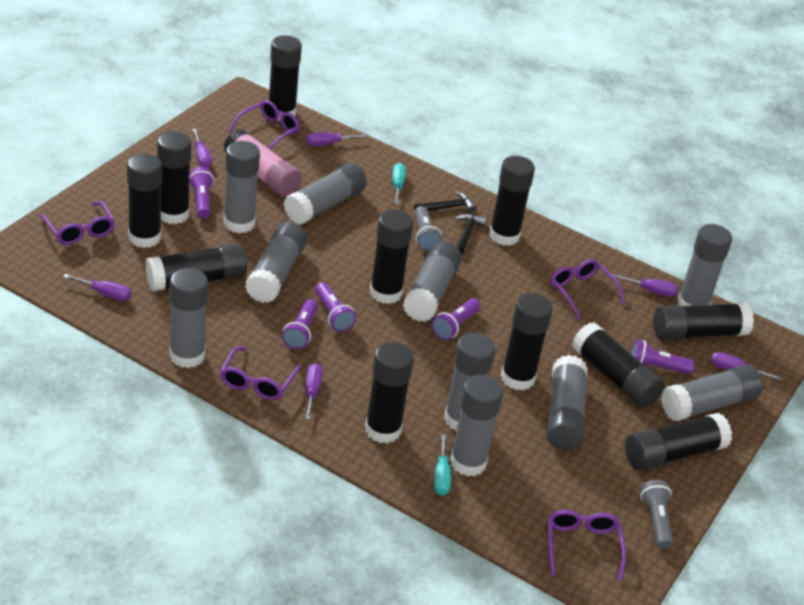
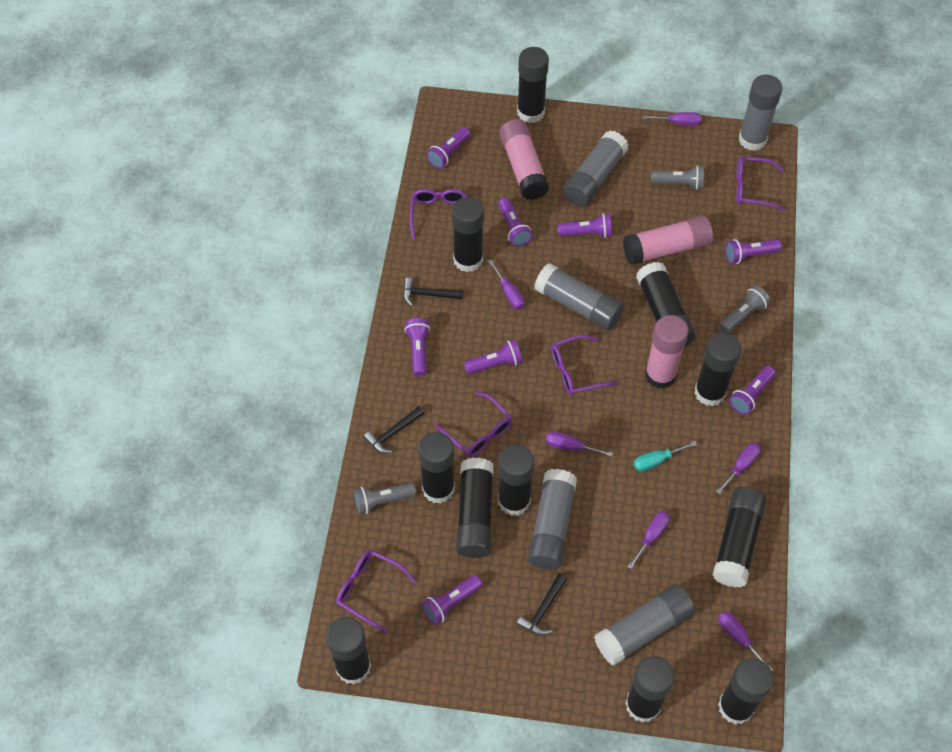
black hammer: [414,191,476,213] [455,214,487,255] = 2 -> [363,406,424,454] [403,278,463,306] [516,573,567,636] = 3
grey flashlight: [414,206,442,251] [640,480,673,549] = 2 -> [354,483,416,514] [651,165,704,190] [719,286,771,333] = 3
grey glue stick: [169,268,208,368] [224,141,260,233] [245,222,307,303] [284,163,367,225] [403,241,462,322] [444,333,495,431] [450,375,503,476] [547,355,588,450] [661,365,763,421] [677,224,732,306] = 10 -> [528,469,577,569] [534,263,624,331] [563,131,629,207] [594,584,695,666] [739,74,783,151] = 5
pink glue stick: [224,129,302,197] = 1 -> [499,119,550,200] [623,216,713,265] [645,315,689,389] = 3
purple flashlight: [189,167,214,219] [282,299,318,350] [315,282,356,332] [432,298,481,340] [631,340,694,374] = 5 -> [405,318,430,376] [421,575,483,625] [426,127,470,169] [464,340,523,374] [498,198,532,247] [557,213,612,238] [725,239,782,264] [729,366,776,415] = 8
turquoise screwdriver: [392,163,406,204] [434,434,451,496] = 2 -> [633,441,697,471] = 1

